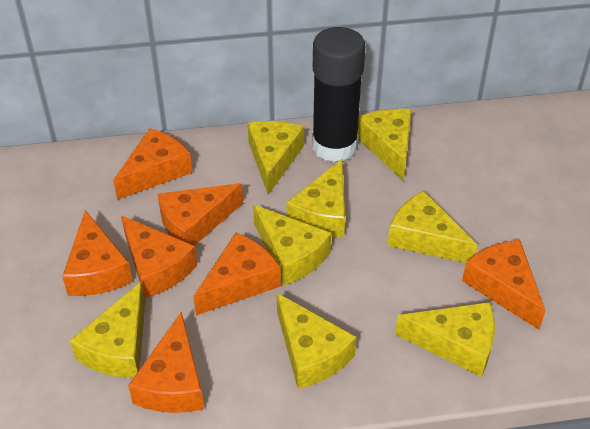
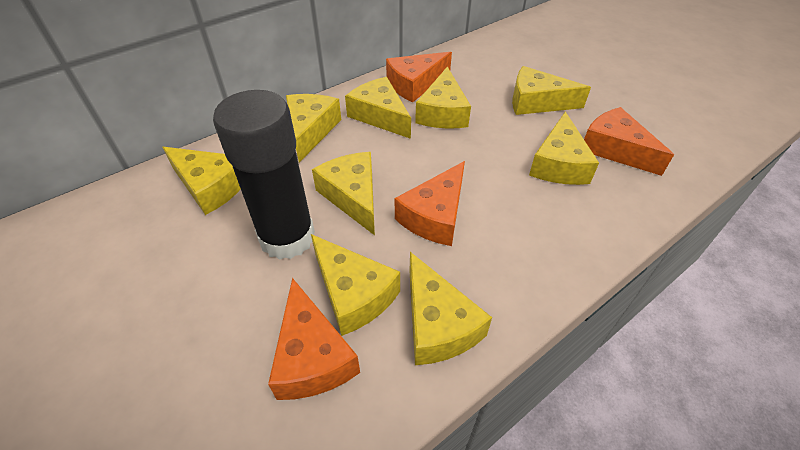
orange cheese: [62,210,133,296] [113,128,192,200] [121,216,197,298] [128,312,204,413] [158,183,243,246] [193,233,281,315] [462,240,546,330] = 7 -> [268,278,360,400] [386,52,452,103] [395,161,465,246] [584,107,674,176] = 4
yellow cheese: [70,281,145,378] [248,121,304,195] [253,205,332,285] [277,293,357,389] [287,159,345,238] [358,109,411,181] [387,191,478,263] [395,302,495,377] = 8 -> [163,147,241,215] [286,94,341,162] [311,234,400,336] [312,152,375,235] [345,77,411,139] [409,252,492,365] [415,66,471,128] [512,66,591,115] [529,112,599,185] = 9

